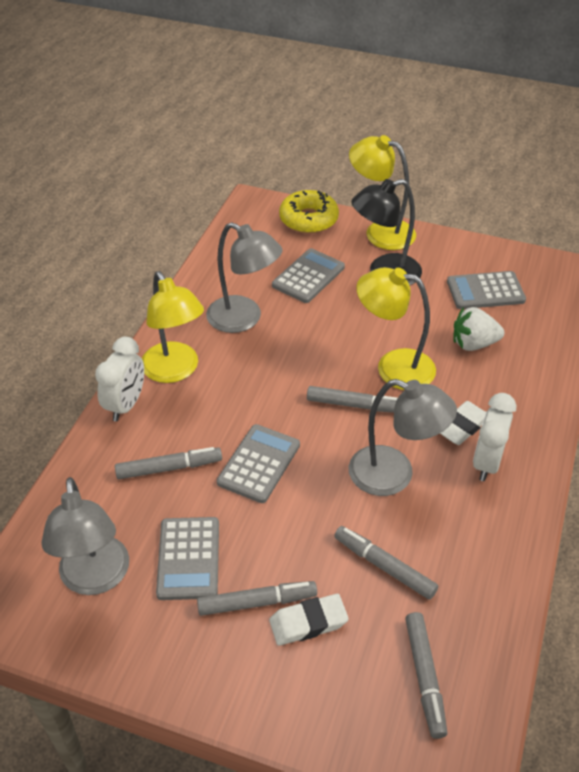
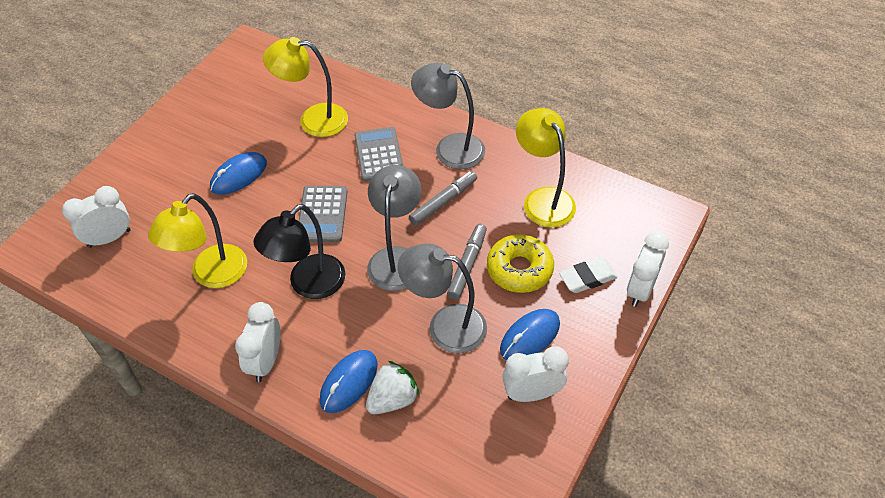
blue mouse: none = 0 -> [210,152,267,195] [320,350,378,413] [500,309,560,360] = 3
grey calculator: [156,517,219,600] [217,424,300,503] [272,248,345,303] [447,271,526,309] = 4 -> [299,186,348,242] [354,127,403,182] = 2
grey marker: [115,447,222,479] [197,581,317,616] [307,386,398,413] [334,526,438,600] [405,612,447,739] = 5 -> [409,171,477,226] [447,224,487,300] = 2
white clock: [95,337,144,421] [473,393,516,481] = 2 -> [62,186,131,248] [235,302,280,382] [502,346,569,402] [627,231,669,307] = 4
white eraser: [269,594,349,646] [440,401,486,445] = 2 -> [559,257,618,293] = 1

